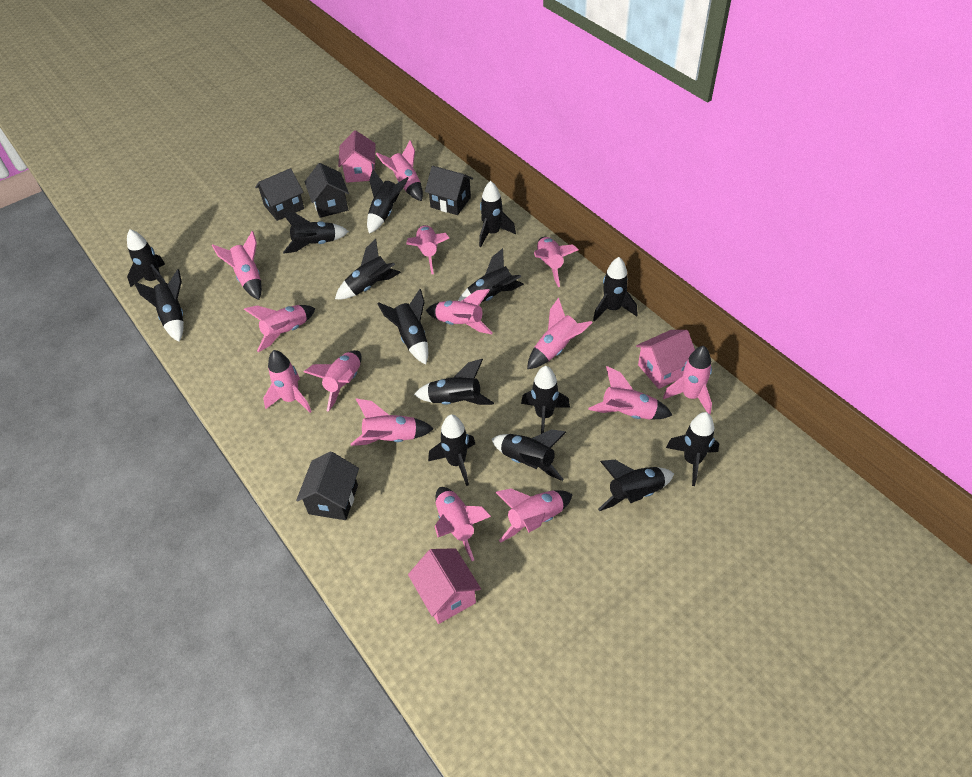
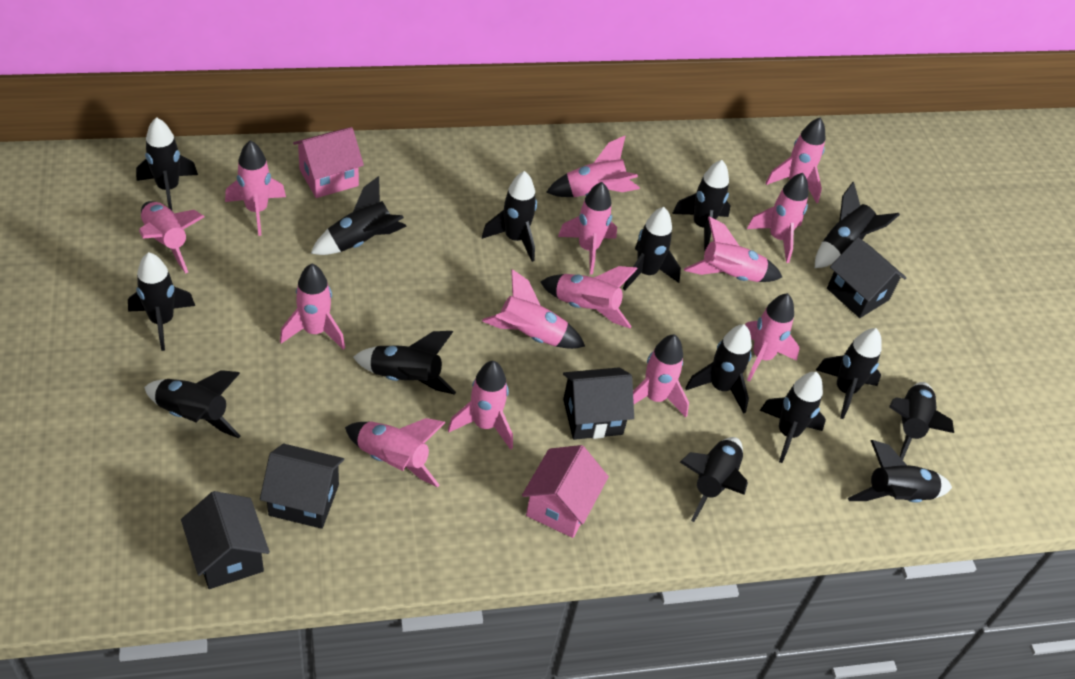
pink house: [338,130,376,183] [408,548,481,624] [636,330,695,389] = 3 -> [293,127,364,198] [522,445,609,538] = 2

